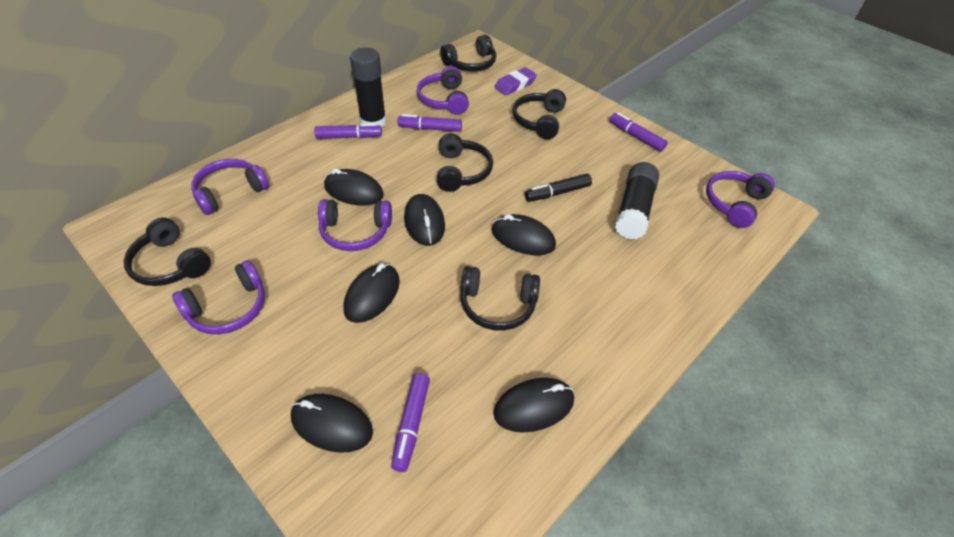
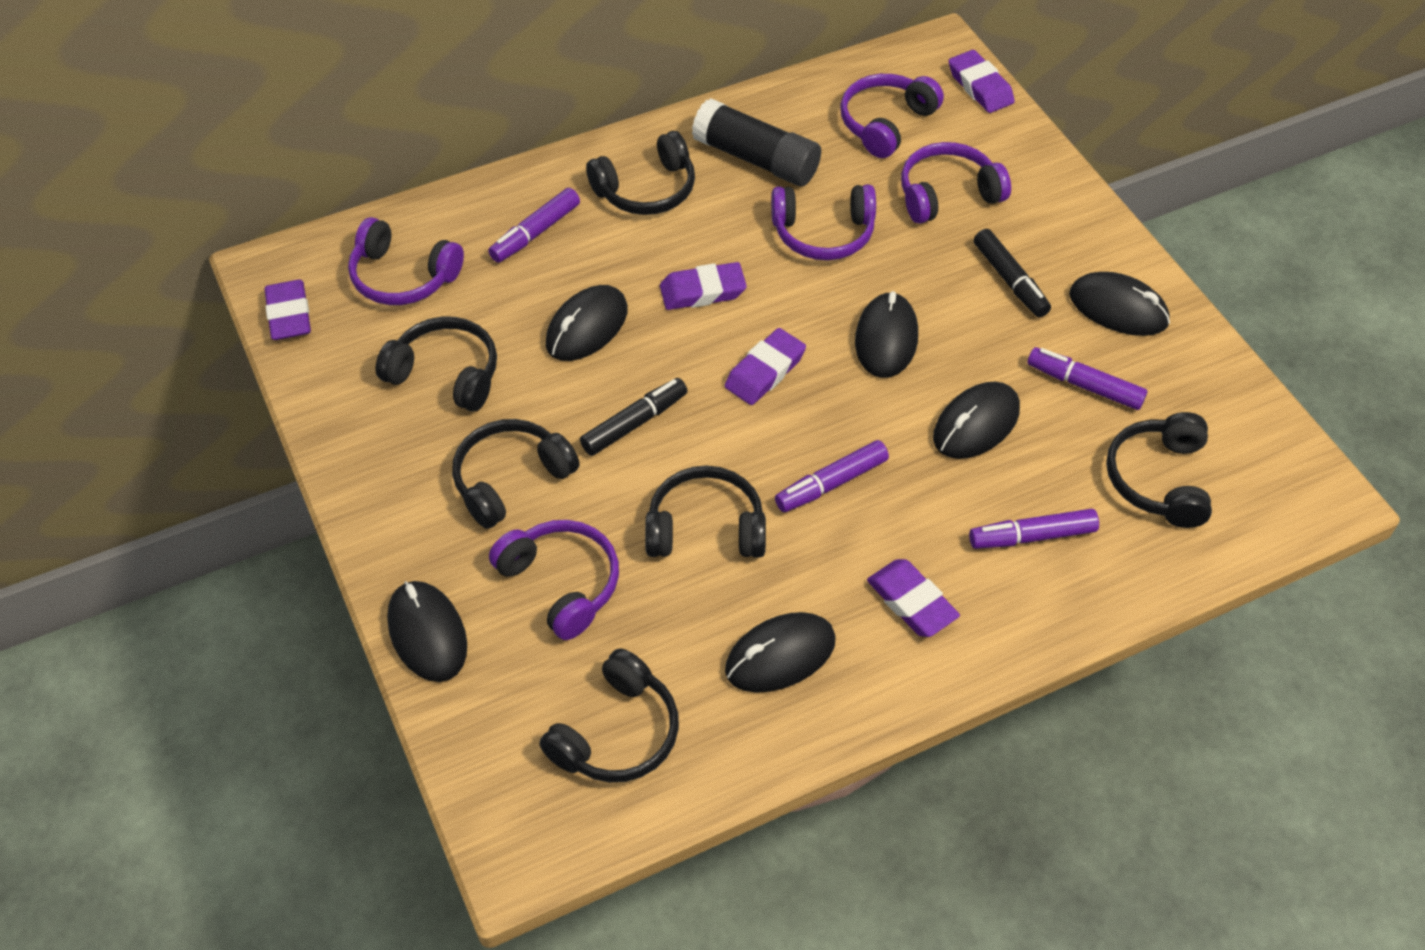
black glue stick: [350,48,386,128] [615,162,659,239] = 2 -> [692,98,821,186] = 1
black headphones: [124,217,211,286] [437,133,493,192] [440,35,496,72] [460,266,540,331] [512,89,566,139] = 5 -> [376,317,497,411] [452,419,580,529] [539,648,679,782] [586,131,695,215] [645,465,766,558] [1106,412,1212,528] = 6
black marker: [525,173,592,202] = 1 -> [580,378,688,456] [973,229,1051,318] = 2
purple eraser: [495,67,537,95] = 1 -> [264,280,311,340] [660,262,747,310] [724,328,806,405] [867,559,960,637] [949,50,1015,113] = 5

